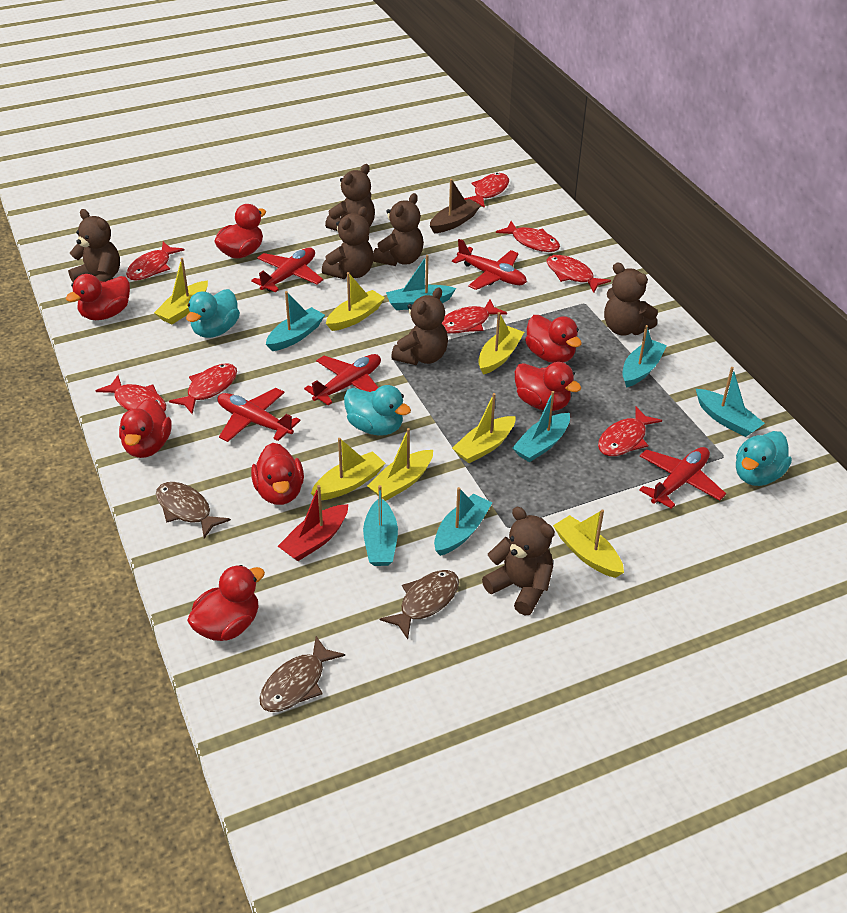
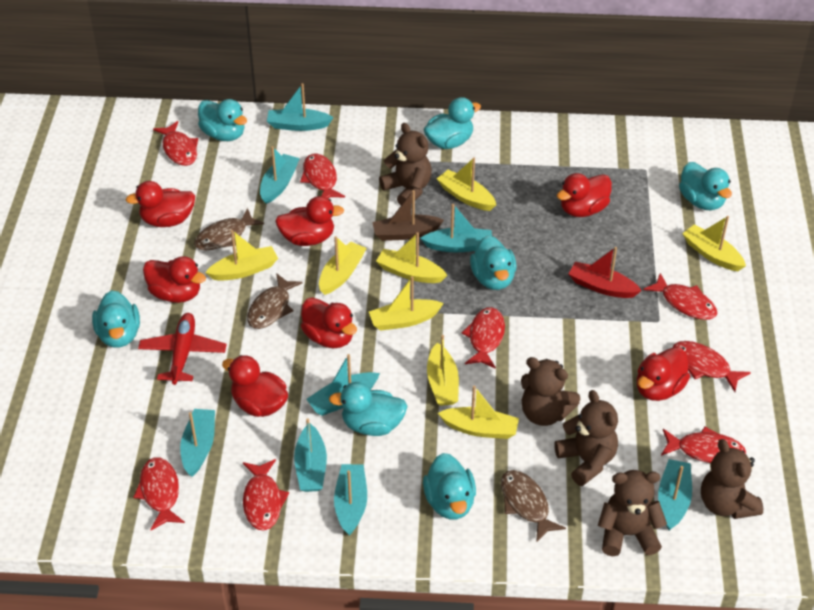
brown teddy bear: [68,209,120,283] [322,206,374,279] [325,164,375,231] [373,193,424,266] [391,287,448,365] [482,507,555,615] [604,262,658,335] = 7 -> [379,123,432,205] [521,357,580,426] [554,390,618,486] [598,470,667,556] [701,439,763,519] = 5
red plane: [217,388,301,442] [251,247,323,292] [304,354,381,405] [452,239,527,290] [639,447,726,509] = 5 -> [138,313,227,385] = 1
turquoise boat: [266,291,325,351] [363,485,398,566] [386,255,456,310] [434,487,492,556] [512,391,570,462] [622,325,667,388] [696,367,765,437] = 7 -> [180,409,215,477] [260,146,300,204] [267,83,334,131] [294,418,327,492] [306,354,380,416] [334,464,367,536] [420,204,492,252] [658,459,692,530] = 8
turquoise duck: [186,289,240,338] [344,385,411,436] [736,431,792,486] = 3 -> [92,290,140,347] [198,99,247,141] [329,382,408,436] [423,453,476,519] [424,97,481,149] [470,235,516,290] [679,162,732,210] = 7
yellow boat: [154,258,208,324] [311,438,385,500] [326,272,385,331] [367,428,433,501] [452,393,516,463] [478,312,524,375] [553,509,624,578] = 7 -> [205,230,278,281] [319,236,367,295] [369,276,444,331] [376,233,447,283] [427,335,459,406] [437,157,496,211] [438,386,519,439] [682,216,746,271] = 8

